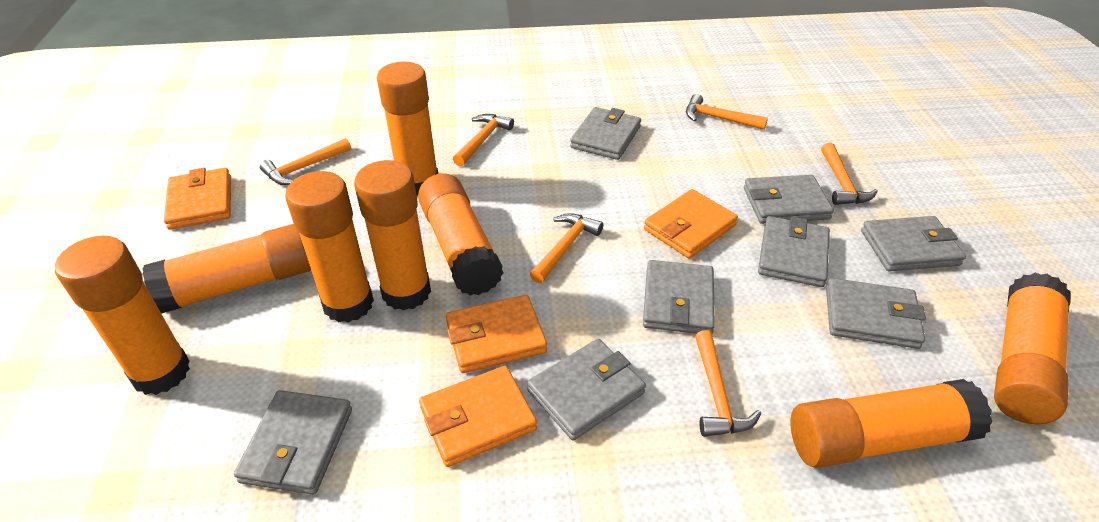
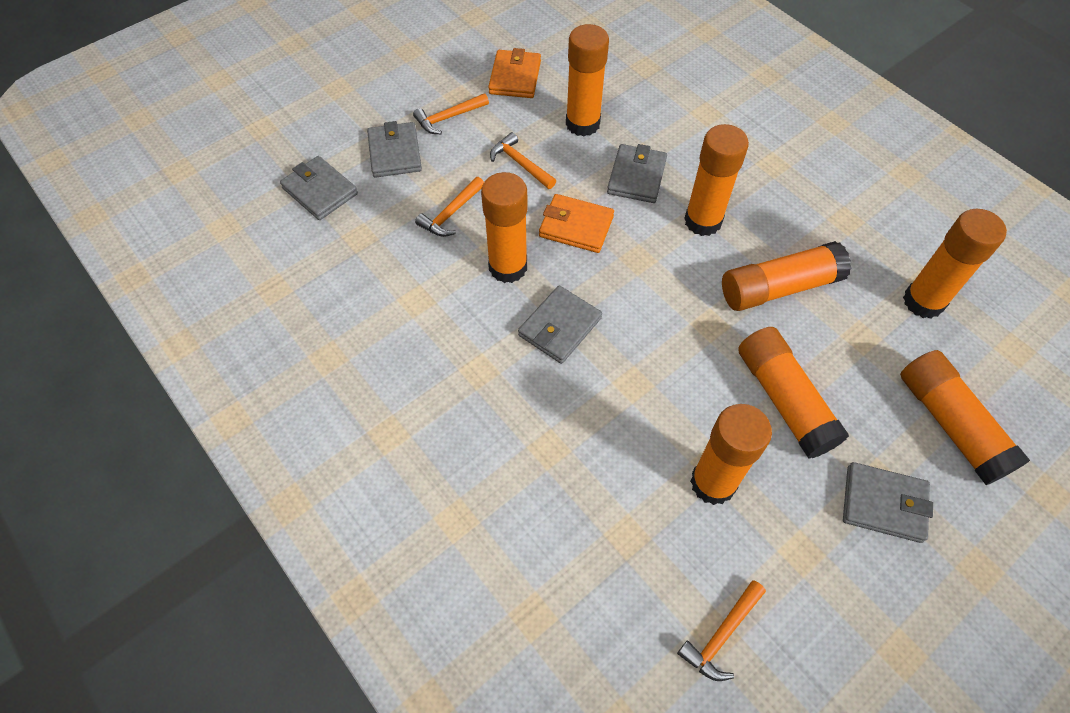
grey wallet: [234,390,352,495] [527,339,646,441] [570,107,641,160] [643,260,715,334] [744,175,834,224] [758,216,830,287] [826,278,926,349] [861,216,966,272] = 8 -> [280,156,358,220] [367,121,422,178] [518,285,602,364] [607,144,667,203] [843,462,933,543] = 5
orange hammer: [260,138,351,185] [453,114,514,166] [530,213,603,283] [686,94,768,130] [695,330,761,437] [821,143,878,205] = 6 -> [413,93,489,134] [415,177,484,237] [490,132,556,189] [677,580,766,681] = 4
orange wallet: [164,168,231,230] [419,366,537,467] [446,295,547,373] [644,189,738,259] = 4 -> [488,48,541,98] [539,194,614,253] = 2

